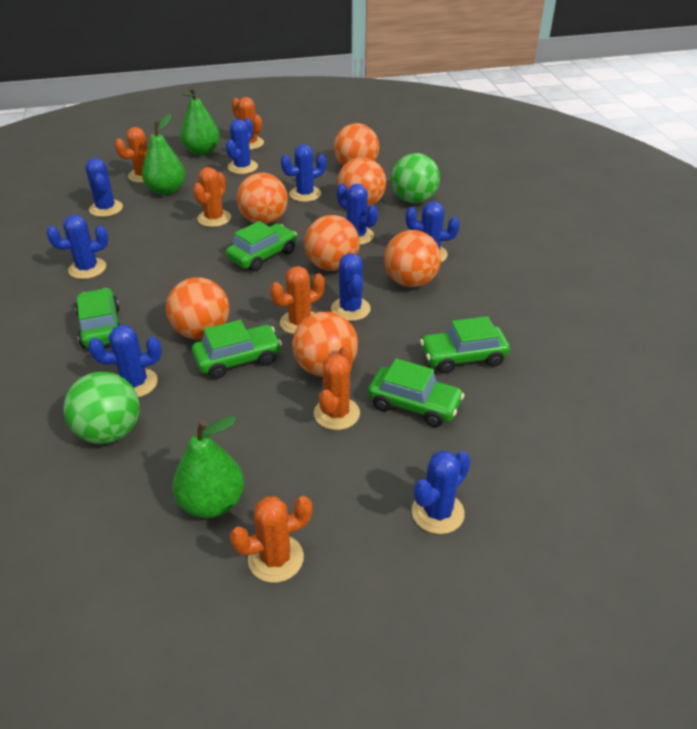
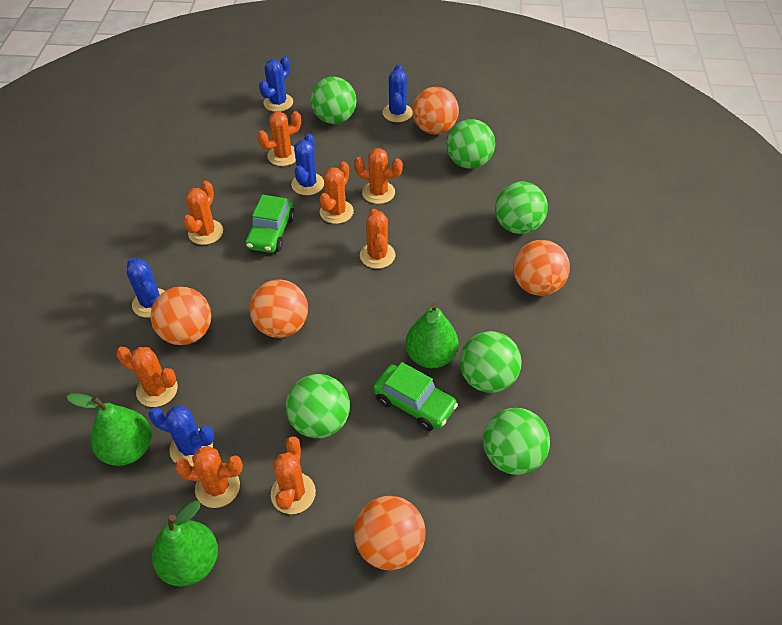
blue cactus: [47,215,108,279] [85,158,123,217] [88,325,162,398] [226,118,258,174] [281,144,326,202] [331,253,371,321] [337,183,378,245] [406,201,460,262] [412,450,471,534] = 9 -> [127,258,165,318] [149,406,214,466] [259,56,293,112] [291,133,324,195] [383,64,413,122] = 5
green ball: [63,372,140,444] [391,153,440,203] = 2 -> [286,374,350,438] [310,77,356,124] [447,119,495,169] [460,331,522,393] [483,408,550,475] [495,181,548,234] = 6
green car: [75,288,121,348] [192,320,282,379] [226,221,297,272] [368,358,464,427] [420,316,510,374] = 5 -> [245,195,295,253] [373,362,458,431] = 2
orange ball: [166,277,229,340] [237,173,288,224] [292,312,358,377] [304,215,360,271] [334,123,379,166] [337,157,386,207] [384,230,441,287] = 7 -> [150,286,211,345] [249,280,308,338] [354,496,426,570] [412,87,459,135] [513,240,570,296] = 5
orange cactus: [115,127,154,183] [193,167,231,227] [230,496,312,583] [232,97,264,150] [270,266,325,335] [314,345,360,430] = 6 -> [116,347,178,407] [175,446,243,508] [183,181,223,245] [258,111,301,166] [271,436,316,514] [319,161,354,224] [354,148,403,204] [360,209,395,269] = 8

